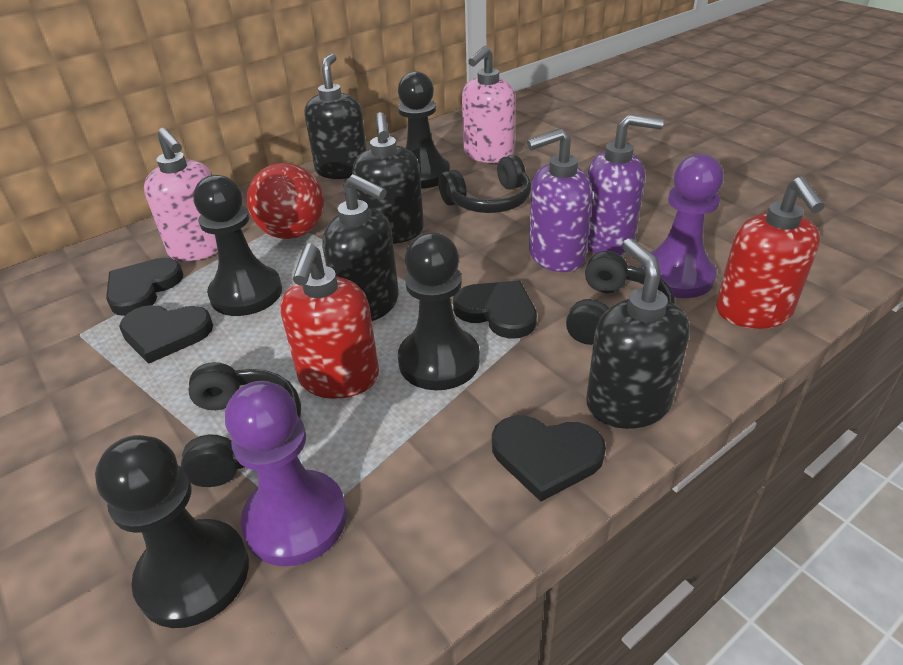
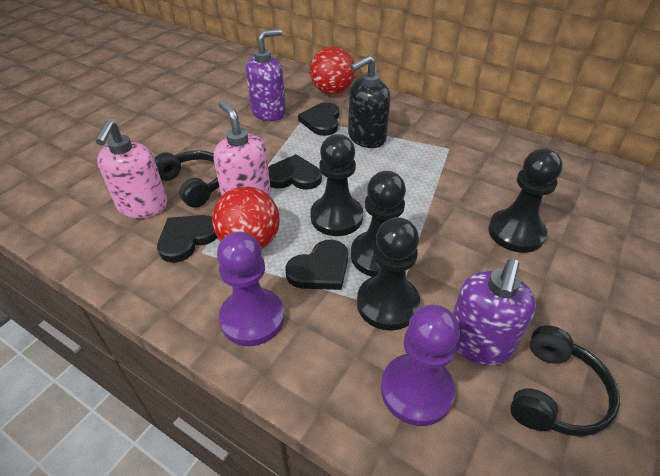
black headphones: [181,362,301,487] [438,155,531,213] [566,251,675,345] = 3 -> [154,150,219,208] [510,325,620,437] = 2
black soap dispenser: [305,54,367,179] [322,174,399,321] [353,112,424,244] [586,238,690,429] = 4 -> [348,55,390,148] = 1
red ball: [247,163,324,239] = 1 -> [212,186,280,249] [310,46,355,95] = 2
red soap dispenser: [280,243,379,399] [716,177,825,329] = 2 -> none = 0

